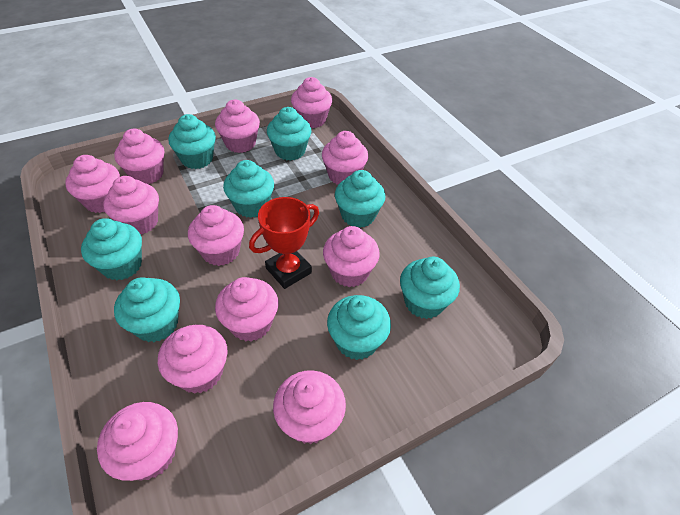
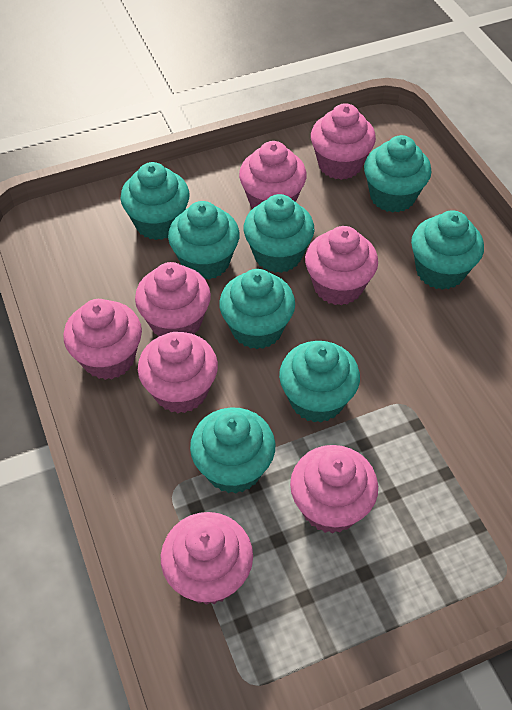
pink cupcake: [65,155,120,213] [97,402,178,481] [103,176,159,235] [114,129,164,184] [158,325,228,394] [188,205,244,266] [215,100,260,153] [215,277,278,341] [273,370,346,444] [291,77,332,128] [322,131,368,185] [323,226,380,287] = 12 -> [63,299,142,380] [135,262,211,337] [138,332,218,413] [161,512,253,605] [239,141,307,209] [290,445,378,534] [305,226,378,305] [311,103,376,180] = 8
red trophy: [249,197,319,289] = 1 -> none = 0

